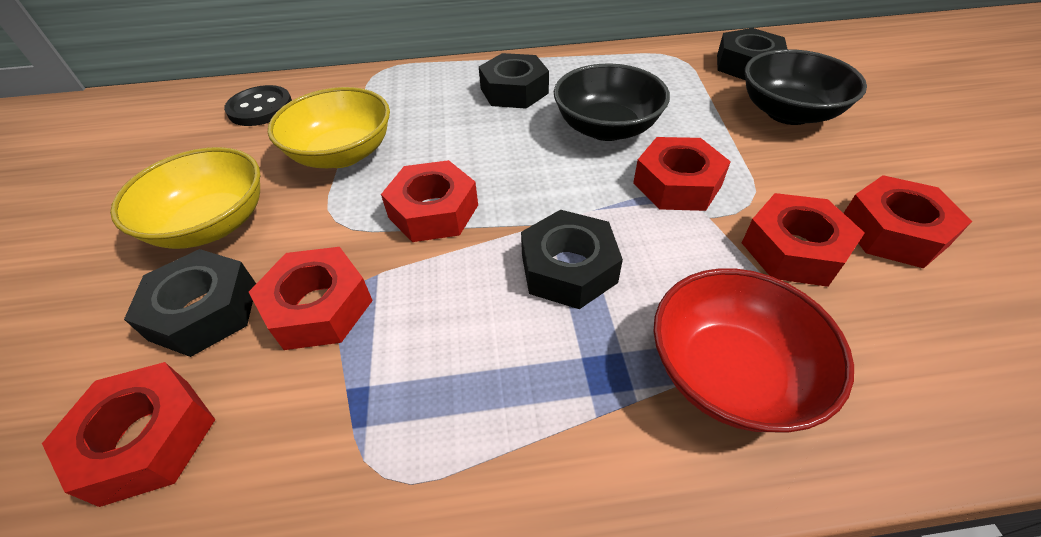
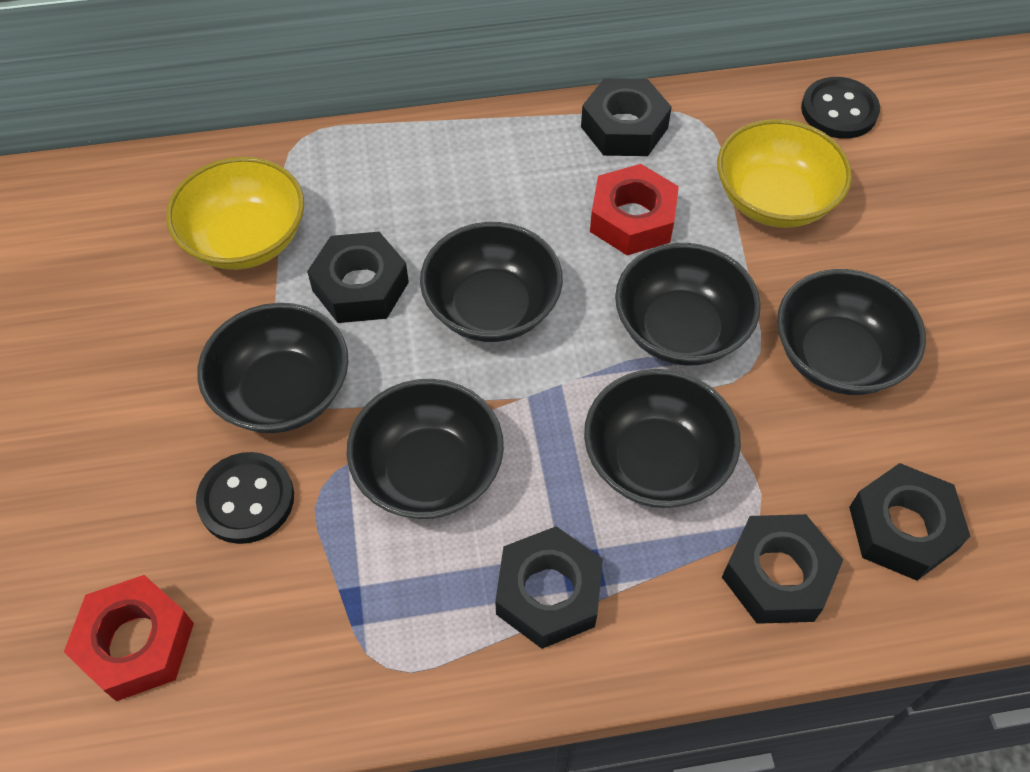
black bowl: [554,63,670,141] [745,49,867,125] = 2 -> [197,303,349,433] [346,379,504,519] [420,222,563,342] [584,369,741,508] [615,243,761,366] [777,269,926,395] = 6
black button: [224,85,292,126] = 1 -> [196,452,294,544] [801,77,880,139] = 2
black nut: [124,249,256,357] [479,53,549,109] [521,210,623,309] [717,28,787,80] = 4 -> [307,232,409,323] [495,526,603,649] [581,78,672,156] [722,514,843,624] [849,463,970,581] = 5
red bowl: [654,268,854,433] = 1 -> none = 0
red nut: [42,362,216,507] [249,247,373,350] [381,160,478,242] [633,137,731,211] [742,193,865,287] [844,175,972,268] = 6 -> [64,575,194,701] [590,164,679,255] = 2

